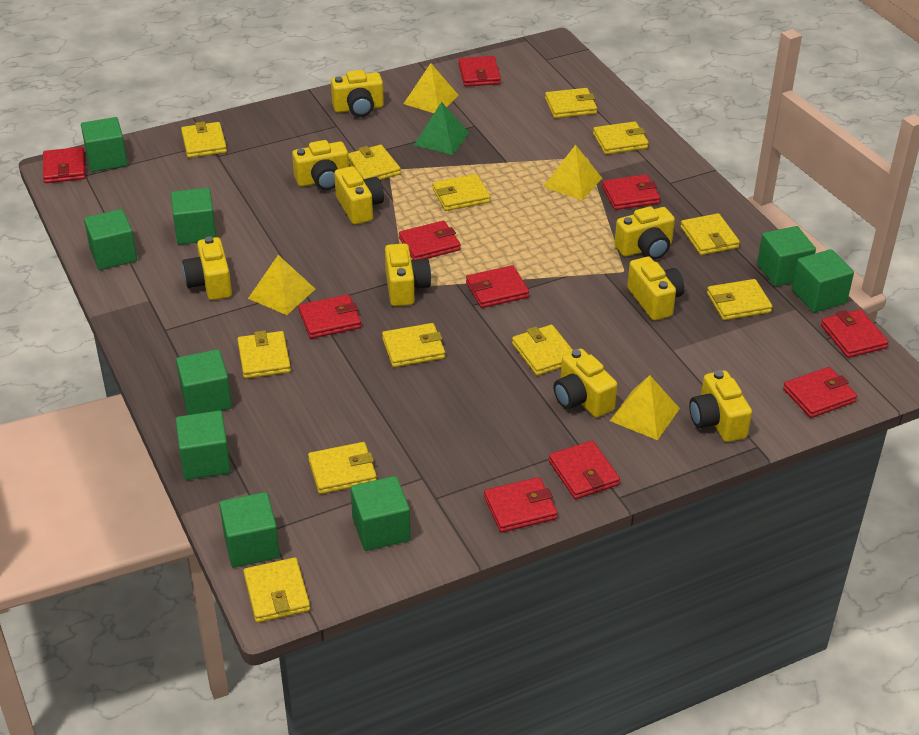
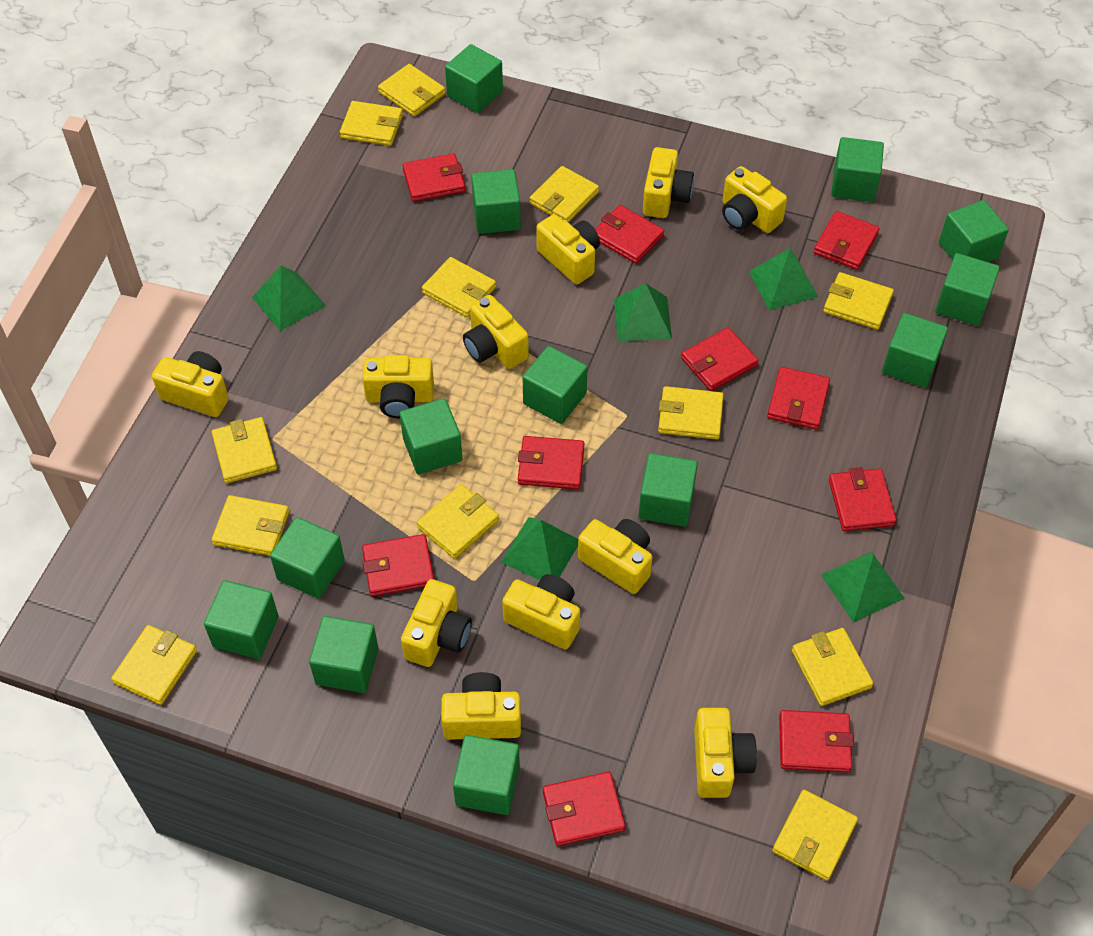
green cube: [81,117,128,172] [84,209,137,270] [171,188,216,245] [176,349,232,415] [176,410,231,480] [219,492,280,568] [351,476,410,551] [757,226,816,287] [792,249,854,312] = 9 -> [204,580,279,659] [270,517,345,599] [309,616,378,693] [400,398,462,474] [445,44,503,113] [453,735,520,815] [471,169,521,234] [523,346,588,424] [638,453,698,527] [831,137,884,202] [882,313,948,388] [935,253,1000,326] [939,200,1009,262] = 13
green pyramid: [414,102,469,155] = 1 -> [252,266,326,331] [501,517,578,580] [614,283,672,341] [748,248,818,310] [821,551,905,623] = 5
yellow camera: [182,236,232,300] [292,140,349,190] [331,70,384,117] [334,166,384,225] [385,243,431,306] [554,349,617,418] [614,206,675,260] [627,257,684,320] [689,370,752,442] = 9 -> [152,351,229,417] [362,355,434,418] [401,579,472,667] [441,672,521,740] [463,295,529,369] [502,574,580,649] [536,214,600,284] [578,519,653,594] [643,147,694,218] [694,708,757,798] [722,166,787,233] = 11
yellow pyramid: [248,255,315,315] [403,63,459,113] [543,145,602,200] [610,375,680,440] = 4 -> none = 0

